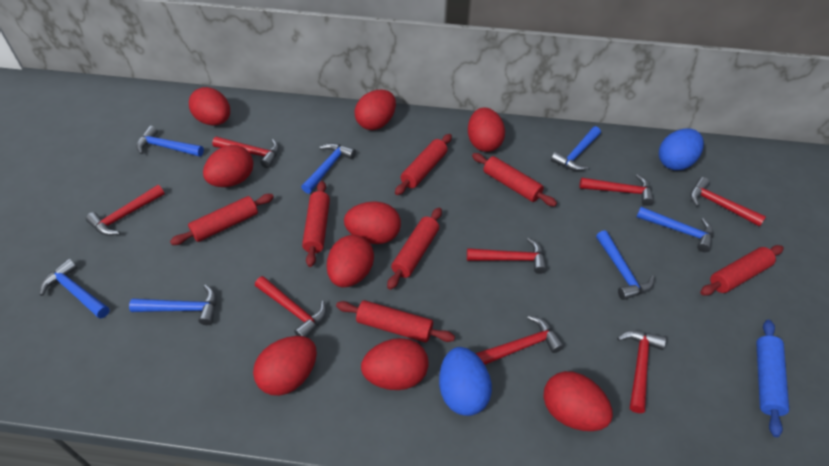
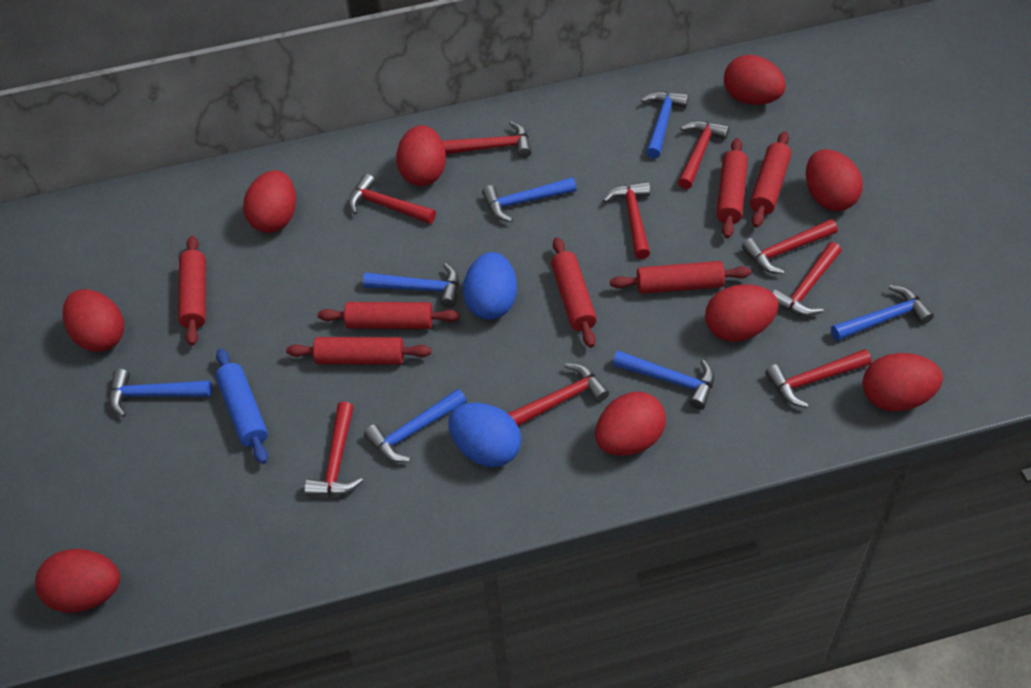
red hammer: [86,185,165,236] [212,136,279,168] [255,276,326,337] [467,237,547,274] [475,316,564,365] [580,174,654,206] [617,331,666,413] [690,177,766,227] = 8 -> [304,402,363,496] [348,174,436,224] [442,121,532,158] [508,363,609,426] [603,181,650,259] [678,121,729,189] [742,219,838,274] [765,349,872,408] [772,242,842,316] = 9

